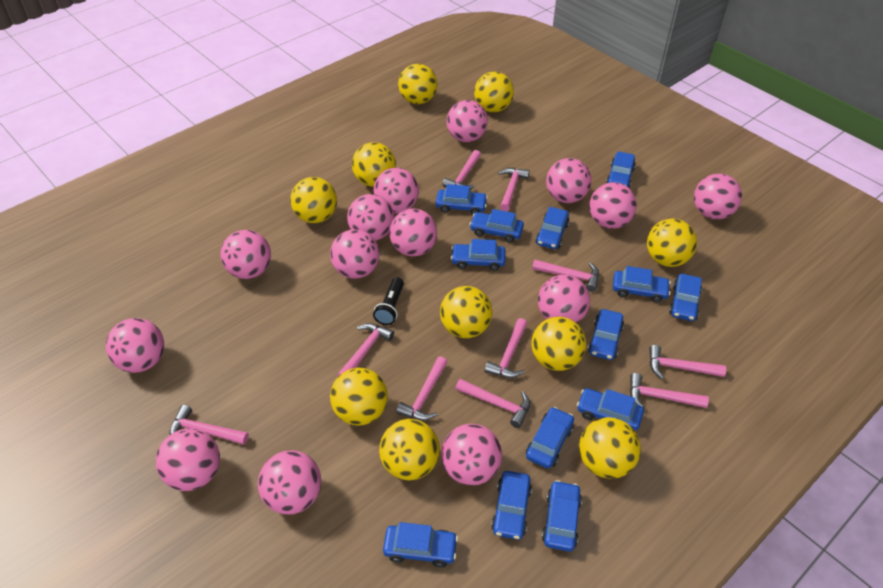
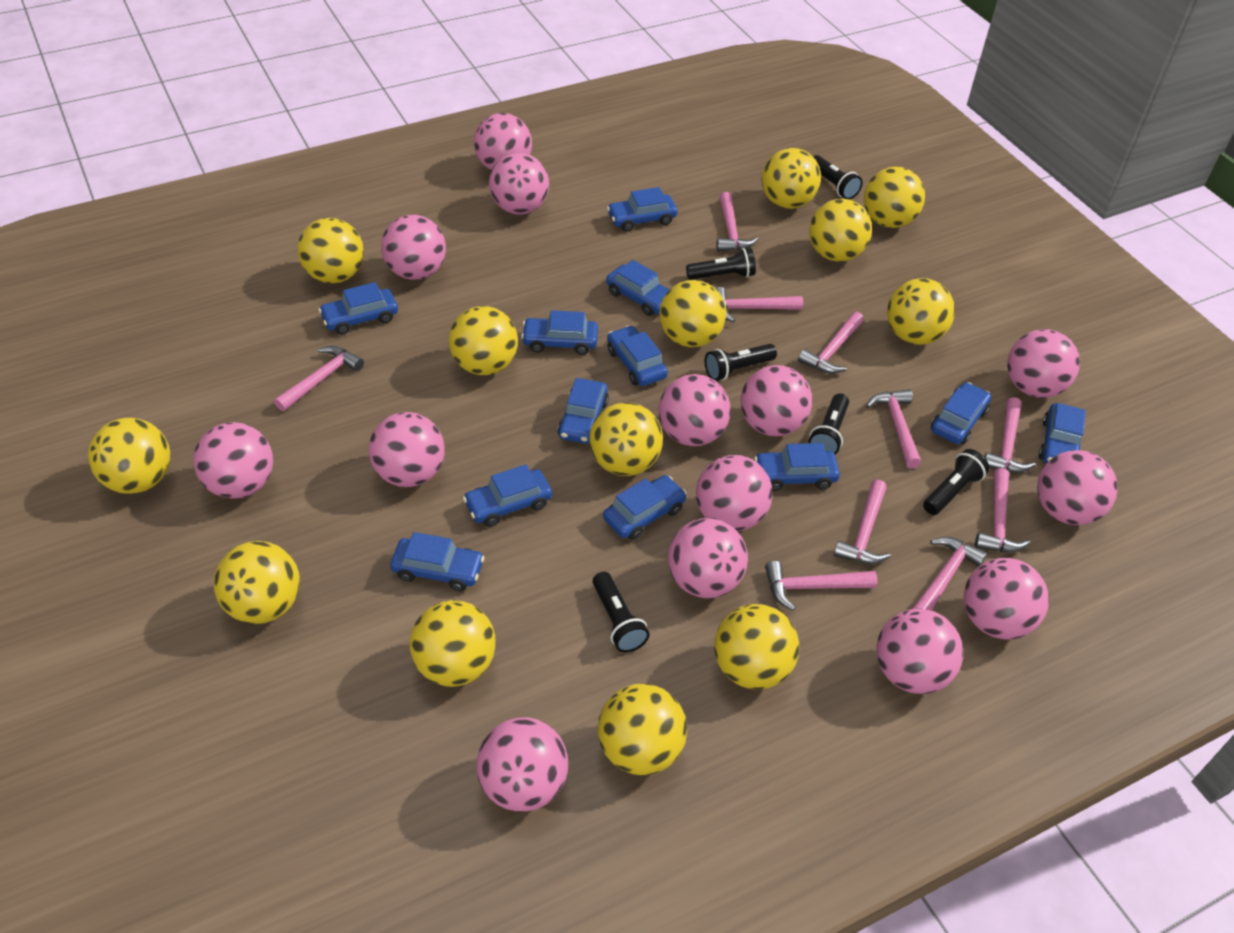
black flashlight: [373,277,404,325] = 1 -> [592,572,650,653] [686,248,756,280] [705,344,777,381] [808,393,849,454] [813,155,863,199] [923,449,989,515] = 6
blue car: [383,522,458,568] [436,184,488,215] [451,239,506,271] [469,209,524,243] [491,471,532,540] [526,407,574,469] [536,207,569,249] [542,480,582,552] [577,388,644,431] [588,309,624,360] [606,151,636,188] [613,266,671,303] [669,274,702,321] = 13 -> [319,282,398,335] [390,532,484,591] [463,464,552,527] [521,310,598,355] [557,378,609,444] [603,475,687,540] [606,260,670,316] [607,187,677,232] [607,325,668,386] [754,443,840,491] [931,382,991,444] [1039,403,1086,463] = 12
yellow ball: [290,177,337,223] [330,368,388,425] [352,142,396,187] [379,419,440,480] [398,64,437,104] [440,286,492,338] [474,71,514,112] [531,317,586,371] [579,417,641,479] [647,219,697,267] = 10 -> [88,418,170,494] [213,541,300,624] [298,218,364,283] [410,600,496,687] [449,306,518,375] [589,402,663,476] [598,684,687,775] [659,280,726,347] [714,604,799,690] [761,148,821,209] [809,199,872,262] [864,167,925,228] [887,278,955,345] = 13

